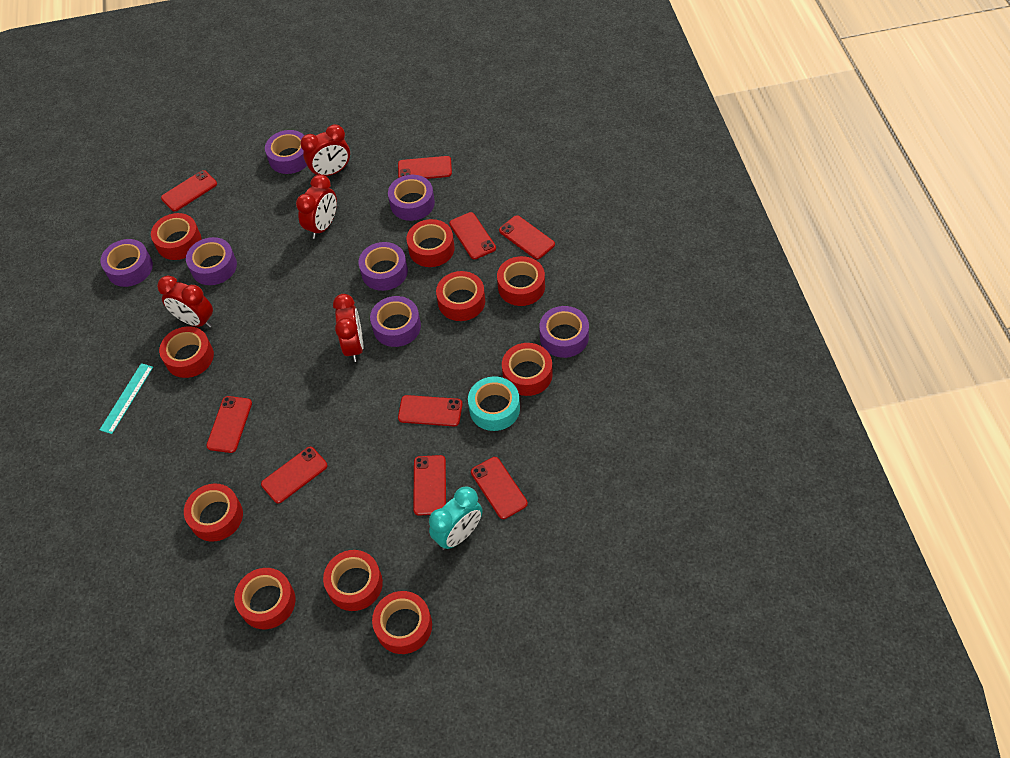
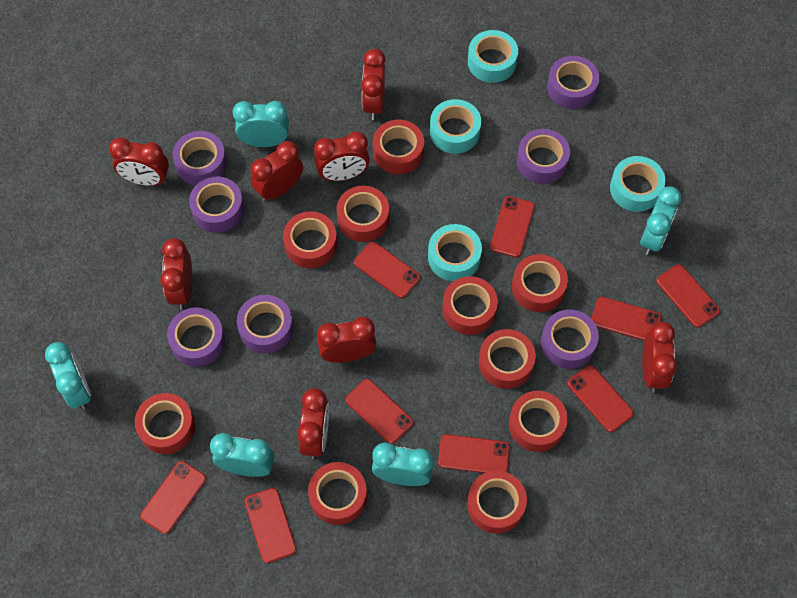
red clock: [157,275,213,328] [296,174,337,239] [300,124,350,176] [333,294,363,362] = 4 -> [109,138,169,186] [160,238,192,310] [250,141,303,202] [297,388,329,459] [314,132,370,181] [317,317,377,363] [361,49,386,120] [642,322,677,393] = 8
turquoise clock: [429,486,483,550] = 1 -> [45,342,91,410] [210,433,274,477] [233,101,289,147] [372,442,433,486] [640,186,682,255] = 5
turquoise ruler: [100,363,153,434] = 1 -> none = 0
turquoise tape: [468,376,520,431] = 1 -> [428,224,482,281] [430,99,481,154] [468,30,518,83] [610,156,665,212] = 4

